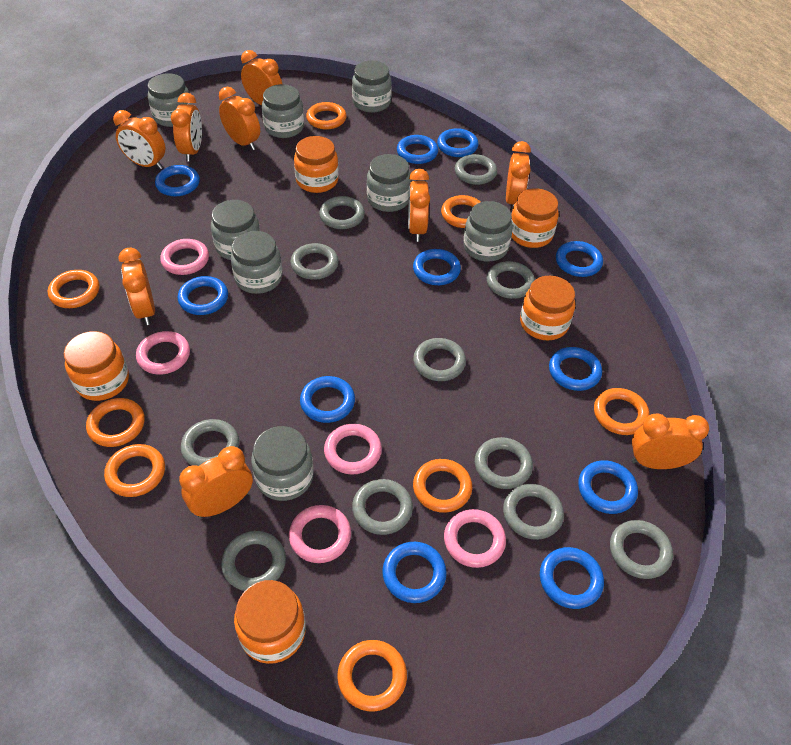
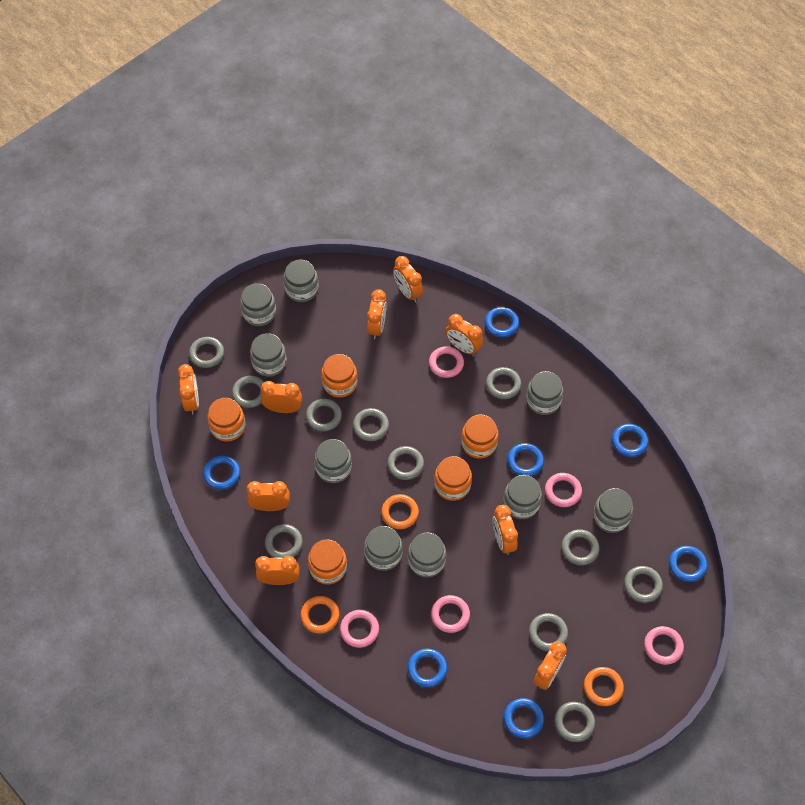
blue ring: [155,165,200,196] [178,276,228,315] [300,376,355,423] [382,542,447,603] [397,135,438,164] [413,249,461,285] [437,128,479,157] [540,547,604,609] [549,347,602,391] [556,241,603,277] [578,460,638,514] = 11 -> [203,456,240,490] [408,648,447,687] [485,307,519,338] [504,698,544,738] [507,443,544,476] [612,424,648,457] [669,546,707,582] = 7
grey jar: [148,73,192,127] [211,200,260,260] [231,231,282,294] [251,426,314,501] [262,84,304,138] [352,60,392,113] [367,154,411,212] [464,201,513,262] = 8 -> [240,283,276,326] [250,333,287,377] [284,260,319,302] [315,439,352,483] [364,526,403,571] [408,533,446,578] [503,475,542,519] [526,371,564,415] [593,488,633,533] = 9
orange ring: [48,270,99,308] [86,398,145,447] [104,444,165,497] [306,102,346,130] [337,640,407,711] [413,459,472,513] [441,195,481,228] [594,388,650,435] = 8 -> [300,596,339,634] [381,494,419,529] [584,667,624,706] = 3

